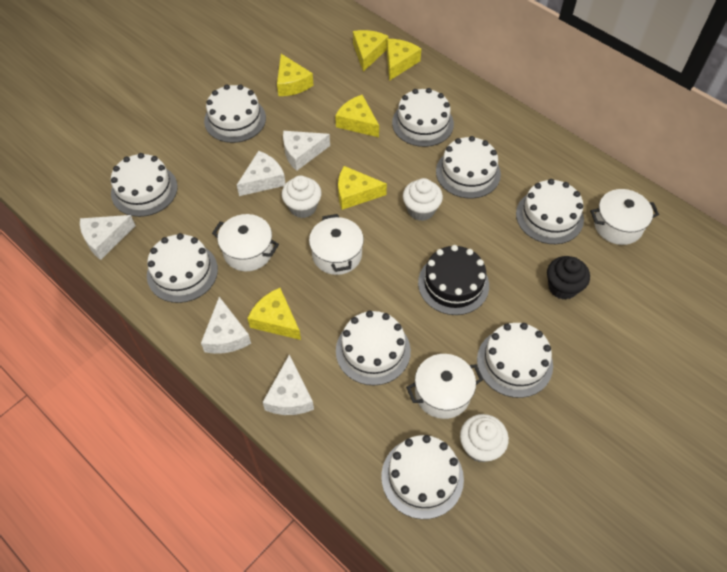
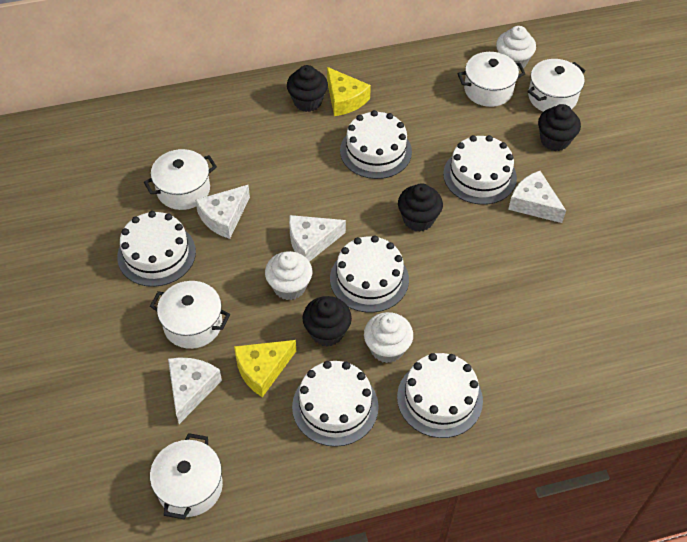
black cake: [418,245,489,315] = 1 -> none = 0
black cupcake: [547,256,590,300] = 1 -> [287,65,328,112] [303,296,352,346] [398,183,443,232] [538,104,581,151] = 4
white cake: [111,153,178,217] [147,233,218,303] [204,84,266,143] [336,311,411,385] [381,435,464,519] [392,88,454,147] [436,136,501,198] [477,323,553,398] [516,179,584,244] = 9 -> [117,211,196,287] [292,361,379,447] [330,236,409,313] [340,110,412,179] [397,353,483,438] [443,135,517,205] = 6
white cheese: [80,215,135,260] [201,297,251,354] [237,151,286,196] [263,355,314,415] [283,131,330,171] = 5 -> [168,358,222,424] [195,185,250,239] [289,215,346,262] [508,171,566,223] = 4
white pot: [212,214,279,271] [309,214,364,275] [406,354,484,419] [590,189,659,245] = 4 -> [144,149,217,210] [150,281,230,349] [150,433,223,519] [457,52,525,107] [528,59,586,112] = 5
yellow cheese: [248,288,301,340] [277,54,314,96] [335,95,379,137] [338,166,387,210] [353,30,389,72] [387,39,421,81] = 6 -> [234,340,296,397] [327,67,371,116] = 2

